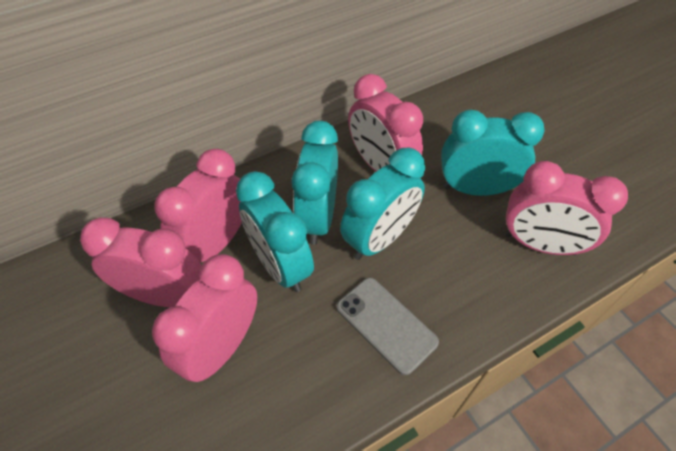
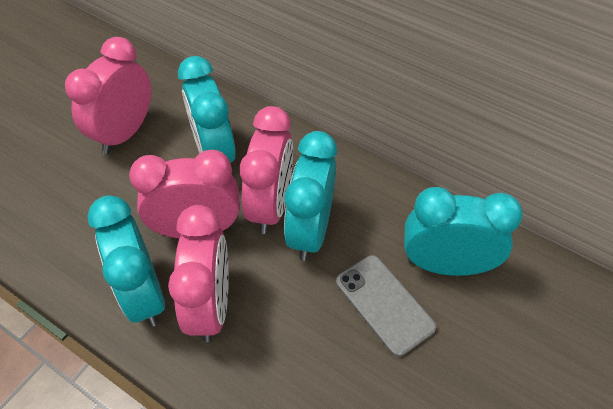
pink clock: [80,218,202,307] [152,254,257,382] [154,149,242,262] [348,74,423,171] [505,161,628,255] = 5 -> [65,37,151,154] [129,150,240,238] [168,205,229,342] [239,106,293,234] = 4

